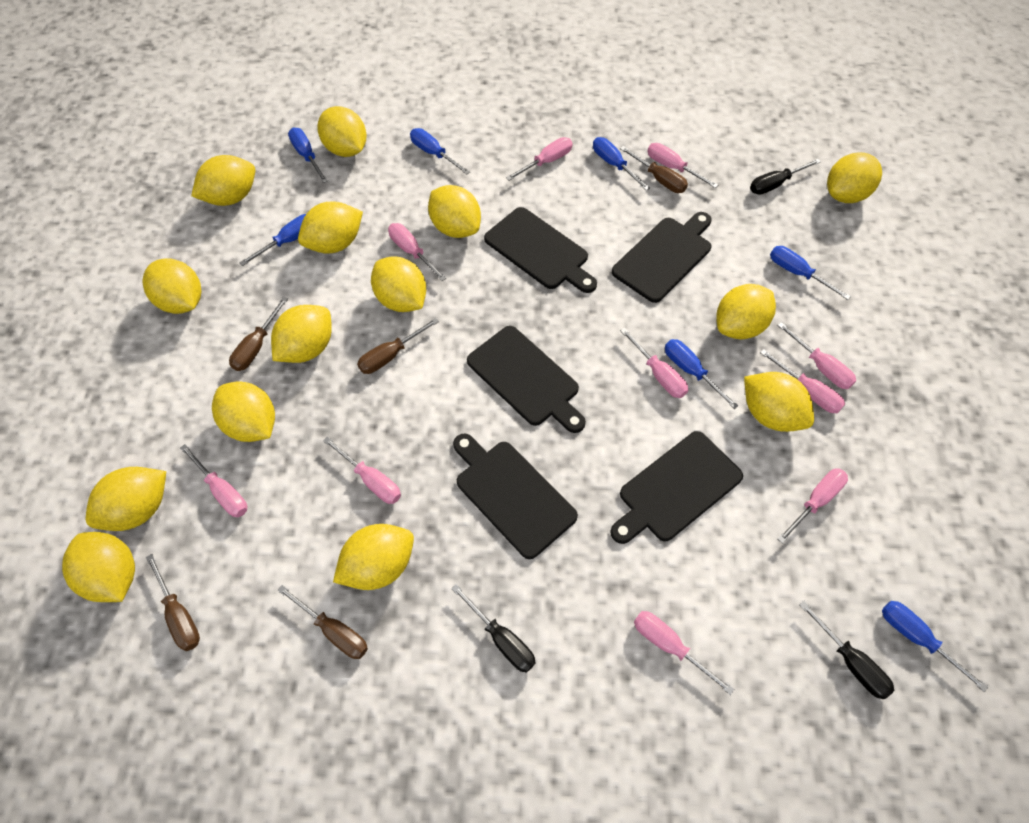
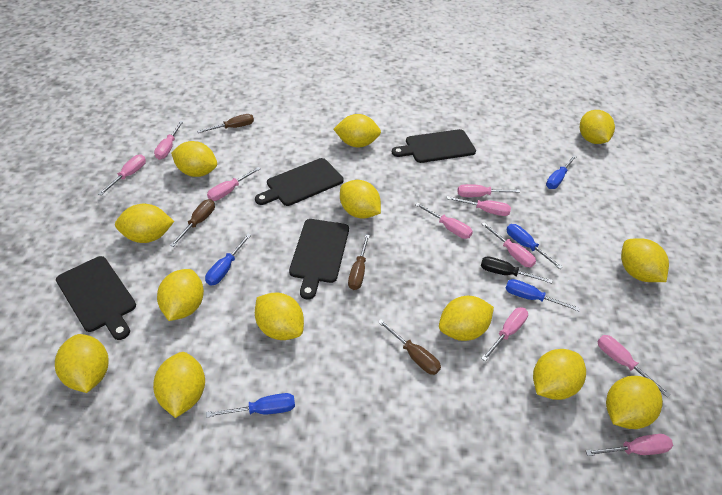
black cutting board: [453,433,578,559] [467,326,586,433] [484,207,597,293] [610,431,743,544] [612,212,712,303] = 5 -> [56,256,136,340] [255,158,343,206] [289,219,349,299] [392,129,476,163] = 4
black screwdriver: [451,584,536,673] [750,159,821,195] [799,601,894,699] = 3 -> [481,256,553,284] = 1
blue screwdriver: [239,214,306,266] [288,128,328,183] [410,128,470,175] [593,137,650,191] [665,339,739,409] [770,246,851,300] [882,601,988,692] = 7 -> [205,234,251,285] [206,393,295,418] [505,279,580,311] [506,224,563,269] [546,155,577,189] = 5
brown screwdriver: [146,554,200,651] [229,297,288,371] [277,585,368,659] [357,318,439,374] [620,146,688,193] = 5 -> [170,199,215,247] [197,114,254,133] [348,234,370,290] [378,319,441,375] = 4
yellow lemon: [62,532,135,602] [86,467,166,531] [142,258,202,314] [191,155,255,206] [212,381,275,442] [271,305,332,363] [298,201,363,253] [317,106,367,157] [333,524,414,590] [371,257,426,312] [428,185,481,238] [716,284,776,339] [744,372,814,432] [827,152,882,203] = 14 -> [55,334,109,393] [115,204,174,243] [153,352,205,418] [157,269,204,321] [171,141,217,177] [255,292,304,340] [334,114,381,147] [340,180,381,219] [439,296,494,341] [533,349,586,400] [580,110,615,144] [606,376,663,429] [621,238,669,282] = 13

